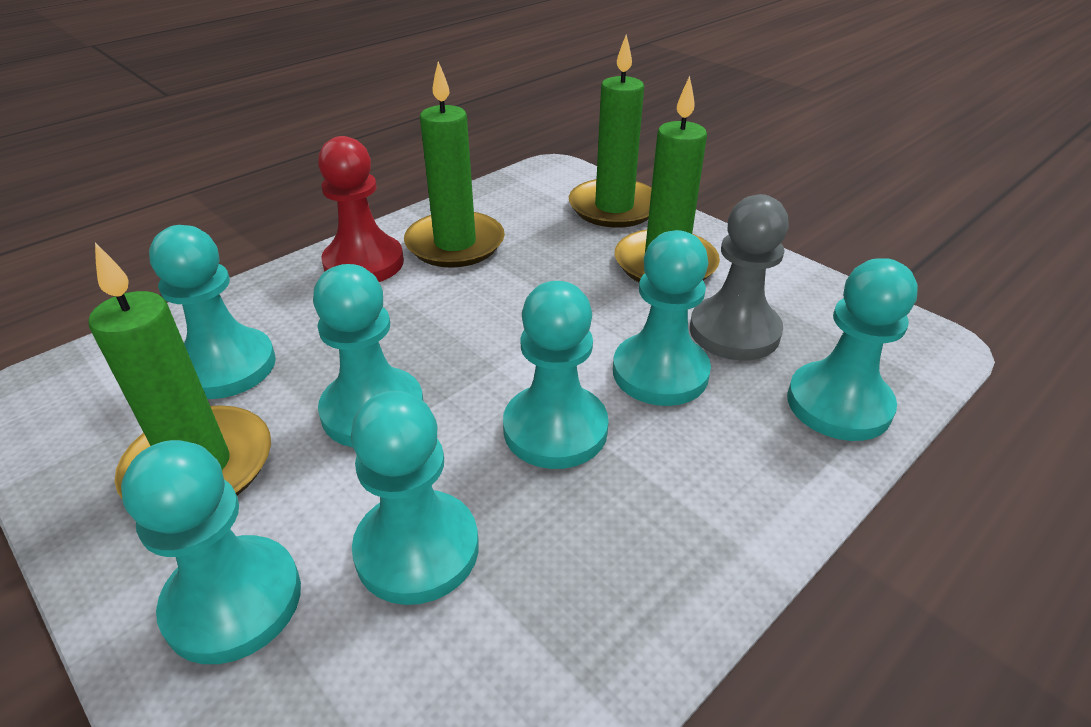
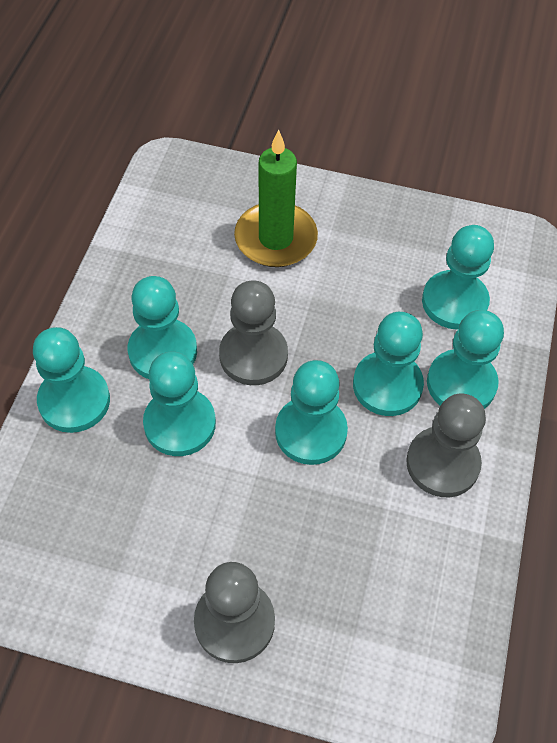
green candle: [88,243,271,500] [404,61,505,268] [569,35,652,228] [615,76,720,282] = 4 -> [234,130,318,267] = 1
grey pawn: [690,194,789,361] = 1 -> [194,562,275,663] [219,280,288,385] [406,394,486,497] = 3
red pawn: [318,136,404,282] = 1 -> none = 0

